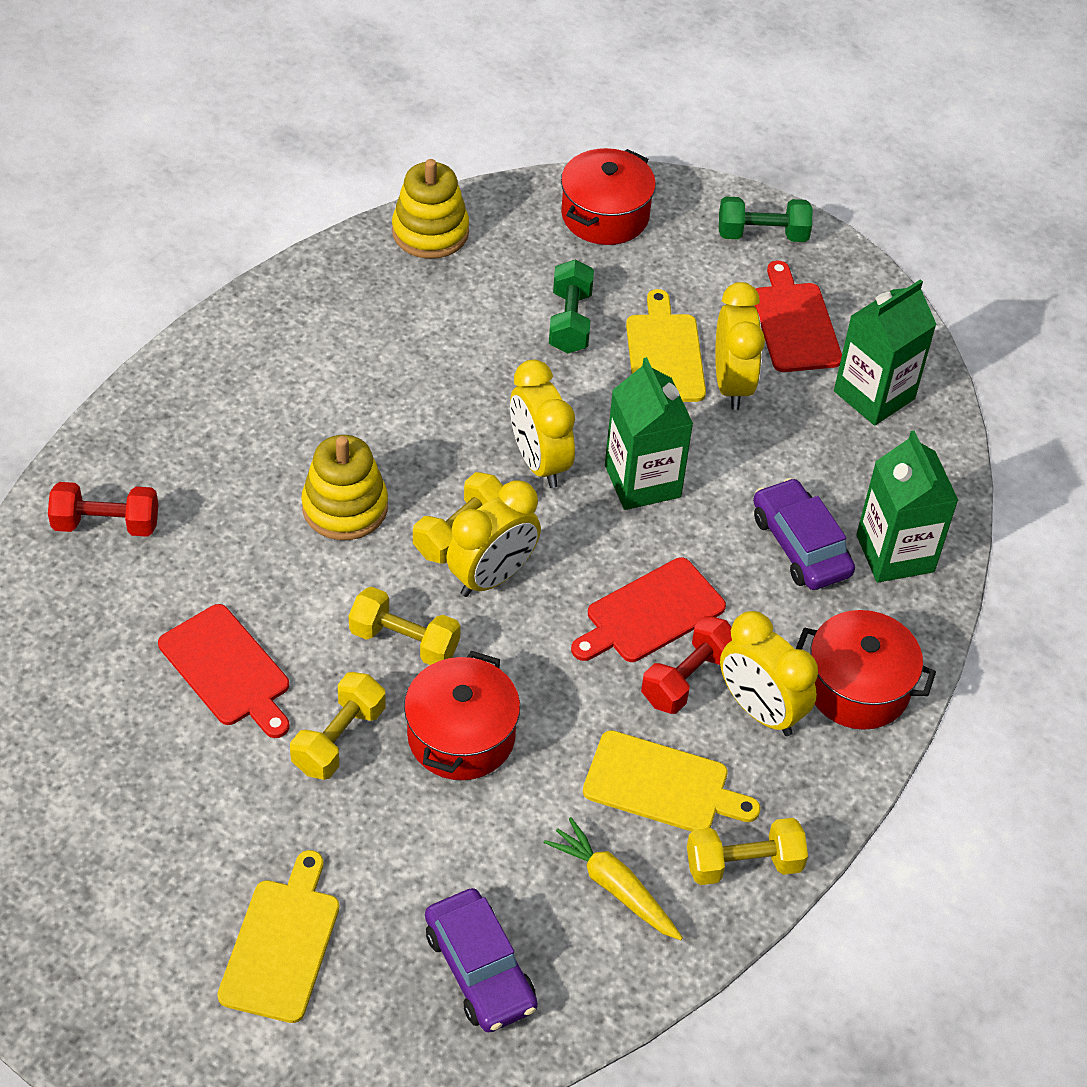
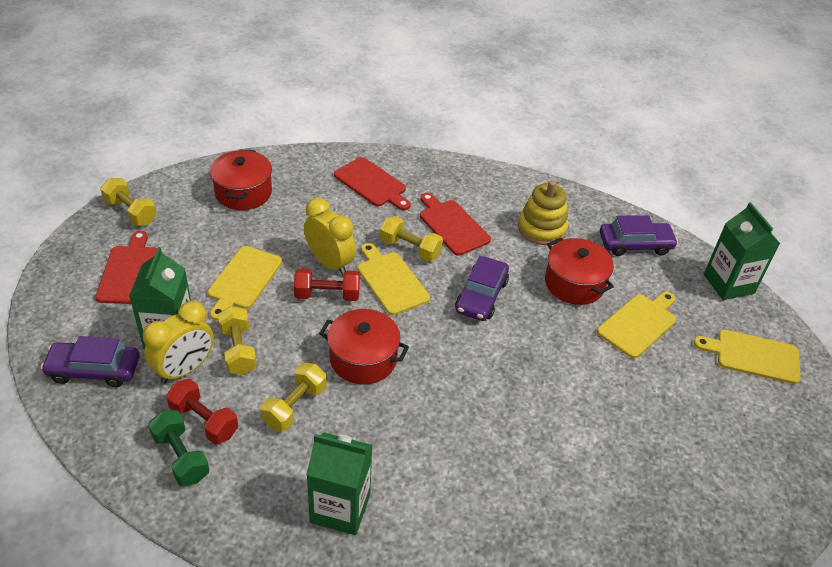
green dumbbell: [549,260,594,353] [719,196,812,242] = 2 -> [148,410,209,486] = 1
purple car: [425,888,538,1033] [753,478,855,590] = 2 -> [41,336,139,387] [455,256,509,321] [600,215,678,256] = 3
yellow carrot: [544,817,683,940] = 1 -> none = 0
yellow clock: [446,480,541,597] [510,359,575,488] [715,282,765,410] [720,611,818,736] = 4 -> [143,301,214,384] [304,198,356,276] = 2
yellow cutting board: [217,850,340,1023] [583,730,760,832] [626,289,706,402] = 3 -> [208,246,282,321] [357,243,430,315] [597,292,676,358] [693,330,801,384] = 4
yellow stacking toy: [301,435,388,540] [392,159,469,259] = 2 -> [518,181,568,245] = 1

